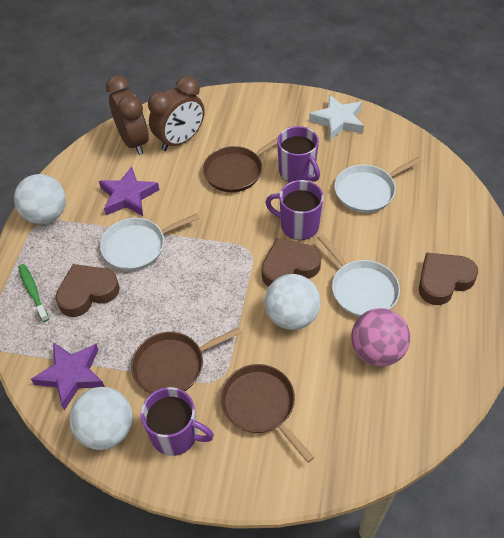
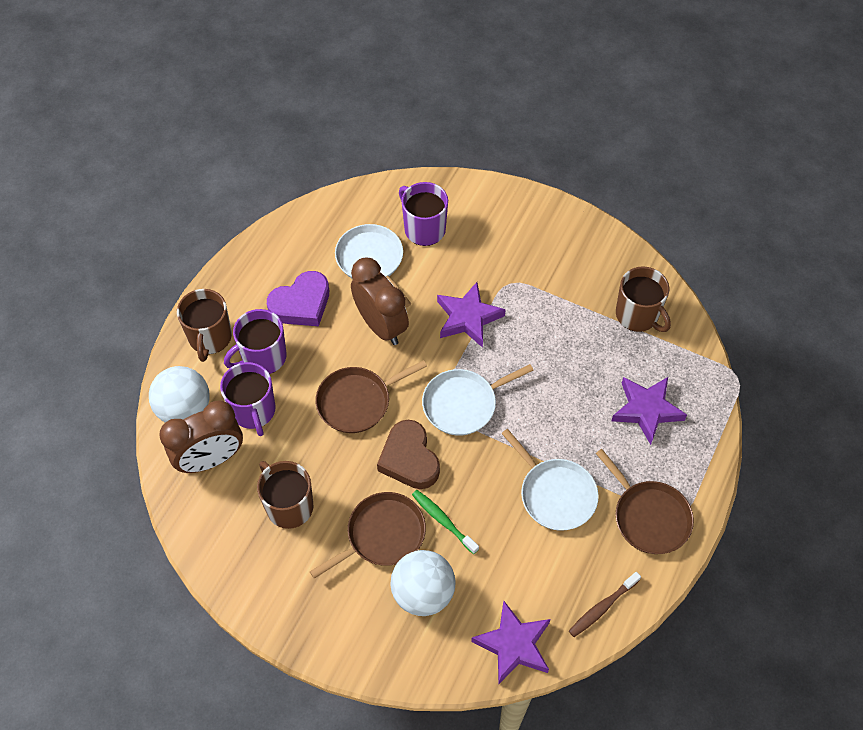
brown heart: [55,264,120,317] [261,238,321,287] [419,253,478,305] = 3 -> [377,420,440,489] = 1
brown mug: none = 0 -> [177,289,232,362] [257,461,313,529] [616,266,671,332] = 3
brown toothbrush: none = 0 -> [569,572,641,637] = 1
pink ball: [351,308,410,366] = 1 -> none = 0
purple heart: none = 0 -> [267,271,329,326] = 1
purple star: [31,342,105,410] [99,166,159,216] = 2 -> [437,282,506,348] [471,601,551,684] [612,377,687,445] = 3
white ball: [14,174,66,224] [69,387,133,450] [264,274,321,330] = 3 -> [149,366,210,423] [390,550,456,616] = 2
white star: [309,95,364,140] = 1 -> none = 0

